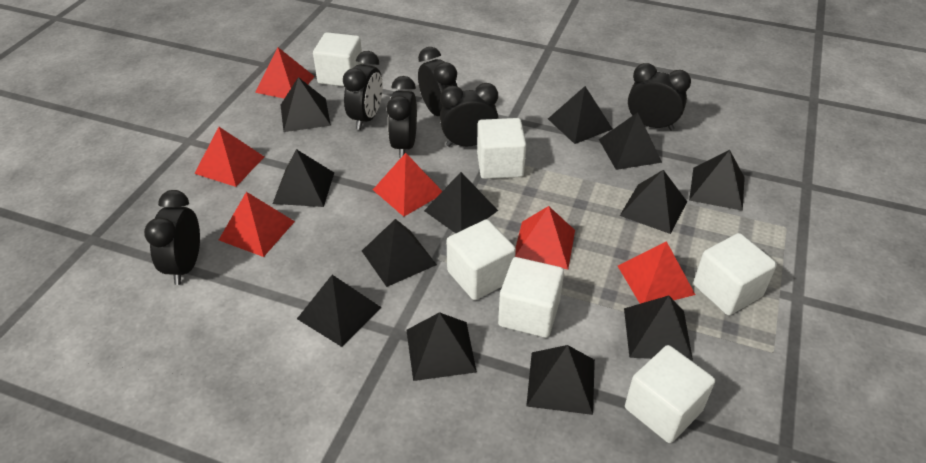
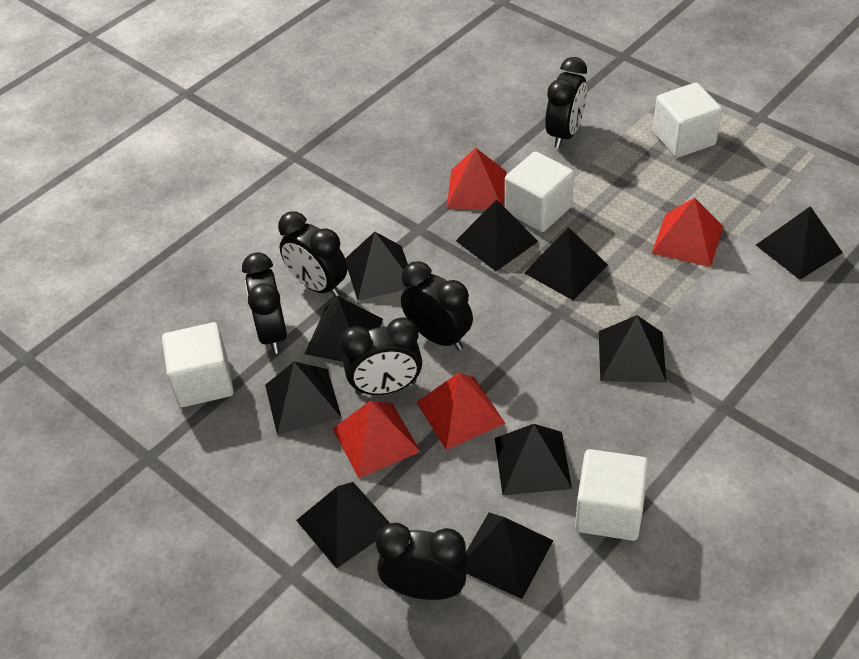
black pyramid: [273,149,334,207] [281,77,331,132] [297,275,381,347] [362,219,437,287] [406,312,477,381] [424,172,498,233] [526,345,595,415] [548,86,612,144] [599,112,662,170] [620,170,687,234] [624,295,693,361] [689,150,745,211] = 12 -> [265,362,342,435] [296,482,390,569] [305,296,383,362] [345,232,408,301] [456,199,538,271] [466,513,554,599] [495,424,572,495] [524,227,608,300] [599,315,667,383] [756,206,843,280] = 10
red pyramid: [194,127,264,187] [219,192,295,257] [255,47,315,99] [373,153,442,217] [515,206,575,269] [618,241,695,304] = 6 -> [333,401,421,478] [416,373,505,450] [446,148,507,210] [652,198,724,267] = 4
white cube: [313,32,363,87] [447,219,516,300] [477,118,526,179] [498,257,564,338] [625,345,715,443] [693,233,777,315] = 6 -> [162,322,234,407] [505,151,574,232] [575,449,648,541] [653,83,722,158] = 4

